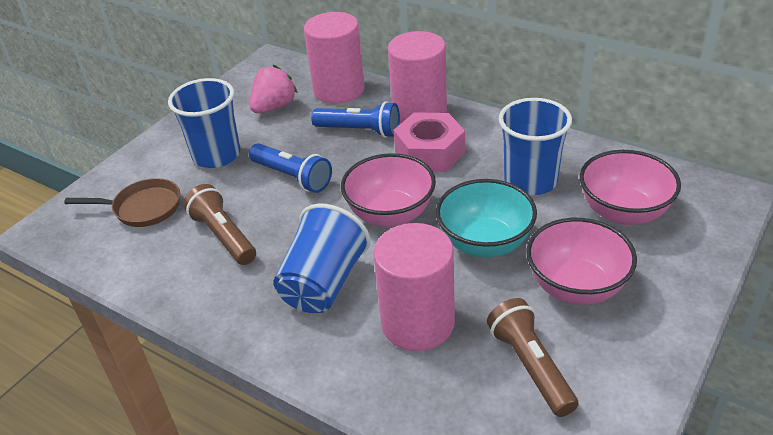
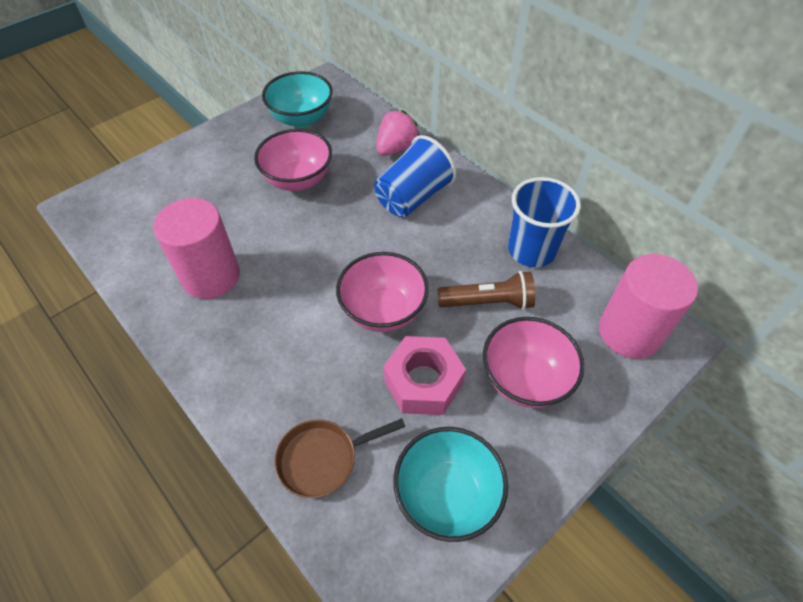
blue cup: [168,78,240,168] [273,204,370,313] [499,98,572,195] = 3 -> [374,135,456,217] [508,177,581,267] = 2
blue flashlight: [249,143,332,193] [311,101,400,138] = 2 -> none = 0
brown flashlight: [183,184,256,265] [487,298,578,417] = 2 -> [438,271,535,310] = 1
pink cylinder: [304,12,365,104] [374,223,455,351] [388,31,447,124] = 3 -> [153,198,240,299] [599,254,698,359] = 2
turquoise bowl: [436,179,537,258] = 1 -> [262,71,333,128] [393,427,508,542] = 2

